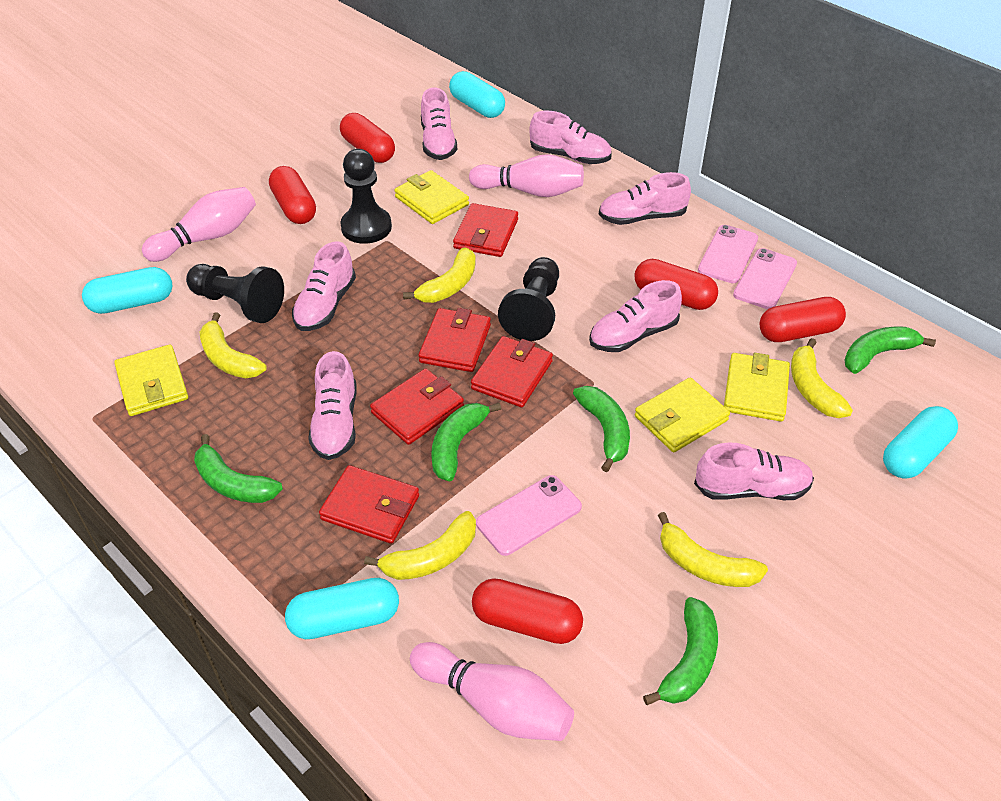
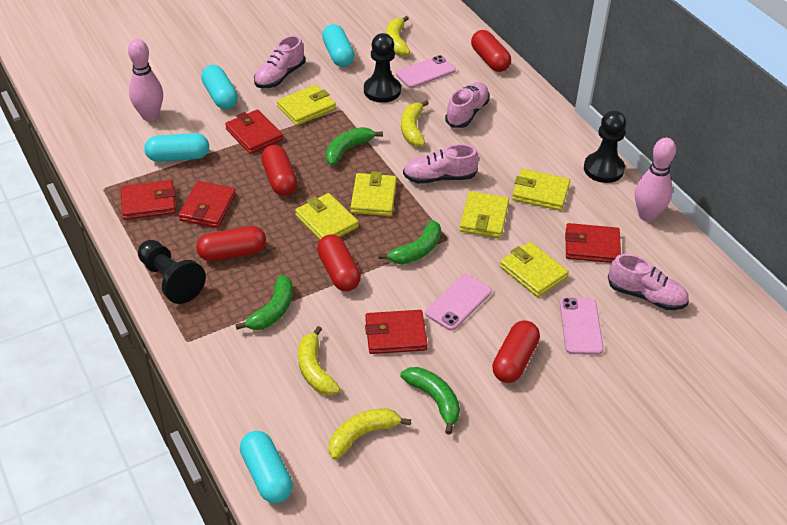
green banana: [194,434,283,503] [431,403,501,481] [573,386,630,472] [643,597,718,705] [844,327,936,374] = 5 -> [235,275,293,330] [325,127,383,165] [379,220,441,264] [401,367,460,435] = 4
pink bowling pin: [142,187,256,262] [410,642,574,741] [469,154,584,197] = 3 -> [128,39,163,121] [635,138,676,222] = 2
pink shoe: [292,241,356,331] [308,351,357,460] [421,87,457,160] [529,111,612,164] [589,280,682,352] [599,172,691,225] [694,443,814,500] = 7 -> [254,35,305,88] [403,144,479,184] [445,82,490,128] [608,254,689,310] = 4
yellow banana: [200,313,267,379] [364,511,476,580] [403,247,476,303] [658,512,768,587] [791,338,853,418] = 5 -> [298,326,340,395] [329,408,411,460] [386,16,410,56] [401,100,429,147] = 4
yellow wallet: [114,345,188,416] [394,170,469,224] [635,377,730,452] [724,352,790,422] = 4 -> [277,85,336,126] [295,193,359,240] [351,172,397,216] [460,191,509,238] [500,242,569,297] [512,169,570,211] = 6

